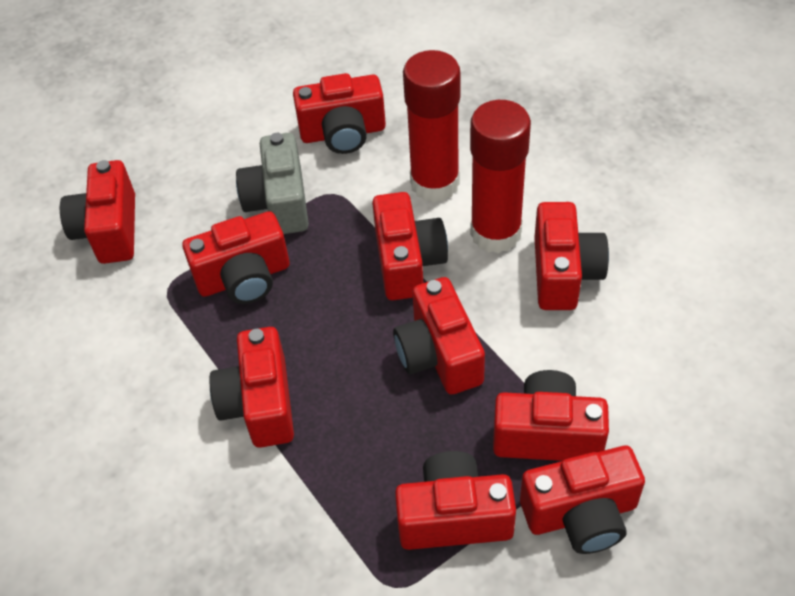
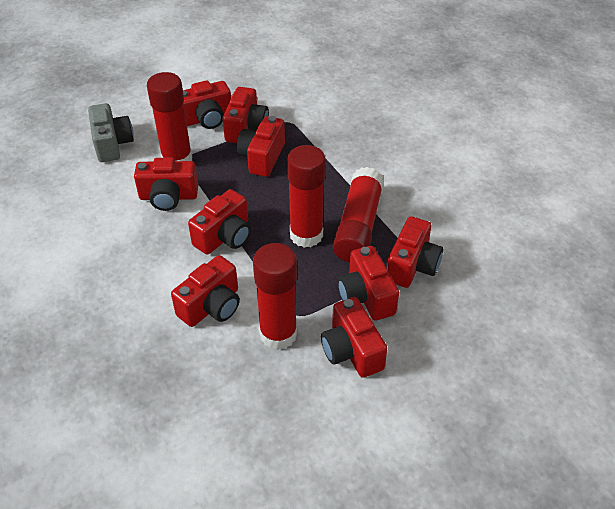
red camera: [60,160,135,264] [182,211,290,304] [209,327,294,448] [293,73,386,154] [372,192,448,300] [393,277,485,394] [395,451,516,550] [493,370,609,461] [520,446,645,554] [534,202,609,310] = 10 -> [134,158,198,211] [171,255,240,327] [183,80,231,129] [188,189,251,255] [223,87,269,143] [237,116,285,177] [321,297,387,378] [338,246,399,321] [387,216,443,288] = 9
red glue stick: [403,50,460,202] [470,100,531,253] = 2 -> [147,72,192,161] [253,243,297,350] [287,145,326,248] [333,167,384,262] = 4

